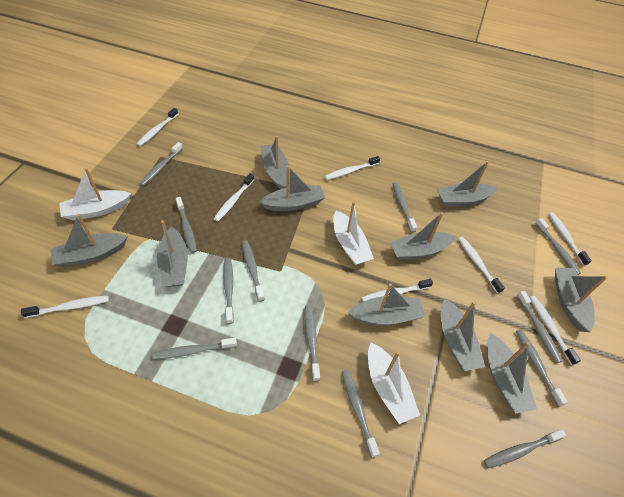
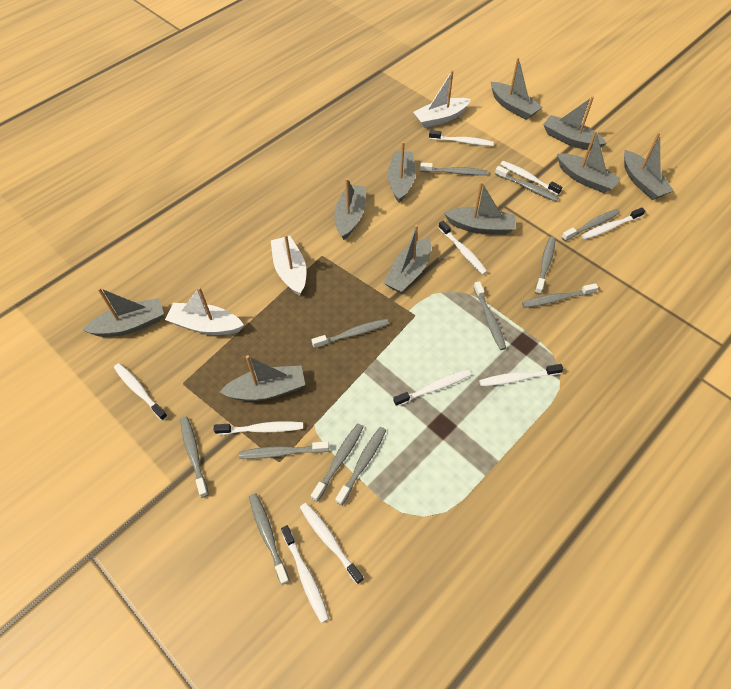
white toothbrush: [21,296,109,318] [137,108,178,146] [214,174,254,221] [324,156,380,180] [362,279,433,302] [458,237,505,294] [530,296,581,365] [548,212,592,266] = 8 -> [114,363,168,421] [214,421,303,435] [281,525,329,623] [300,503,364,584] [393,369,471,407] [429,130,494,146] [438,220,487,275] [479,364,563,386] [500,161,562,195] [581,208,645,240] = 10

